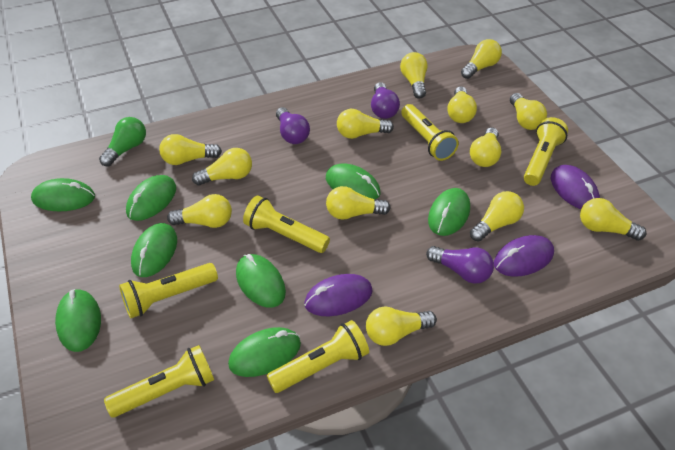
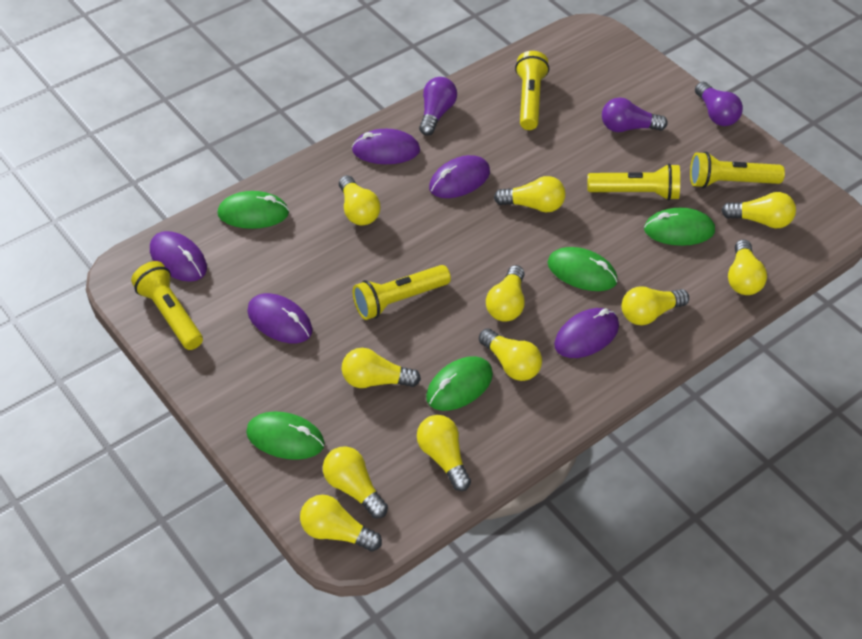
green light bulb: [99,117,146,167] = 1 -> none = 0
green mouse: [31,178,95,211] [55,289,101,352] [126,175,176,221] [131,223,177,277] [228,327,301,377] [236,254,286,308] [326,164,380,200] [428,188,470,236] = 8 -> [217,191,289,229] [246,411,325,460] [426,356,493,411] [547,247,618,291] [644,208,715,246] = 5
purple mouse: [304,274,373,316] [494,235,554,277] [551,165,600,209] = 3 -> [150,231,207,282] [247,293,312,343] [352,129,420,164] [429,155,490,198] [554,308,619,358] = 5
yellow flashlight: [104,345,214,417] [119,263,218,318] [243,196,330,253] [267,320,369,393] [401,104,459,161] [524,117,568,186] = 6 -> [131,261,203,350] [353,265,451,320] [515,51,549,130] [587,164,680,200] [690,152,785,188] = 5
yellow light bulb: [159,134,222,165] [167,194,232,228] [192,148,252,186] [326,186,391,220] [337,109,394,139] [366,306,437,346] [400,52,428,98] [447,86,477,123] [461,39,502,79] [470,127,501,167] [470,191,524,242] [510,93,547,130] [580,198,646,241] = 13 -> [300,495,382,552] [323,446,388,518] [339,175,380,225] [342,348,421,388] [417,415,471,491] [479,329,542,381] [486,265,525,322] [494,176,565,212] [622,286,689,325] [721,192,796,228] [728,239,767,295] = 11

